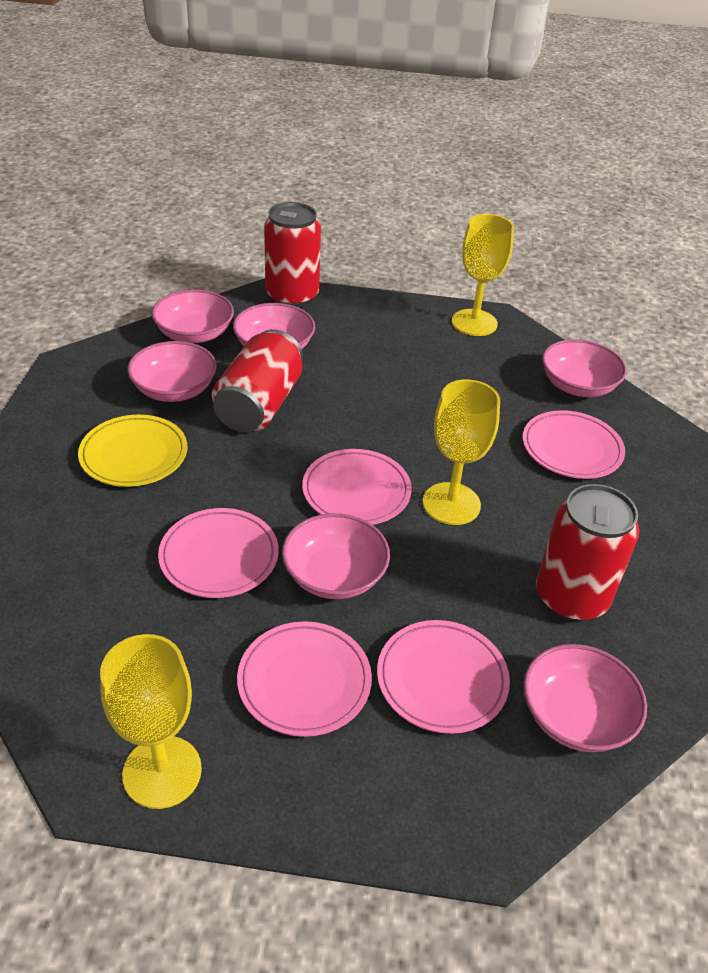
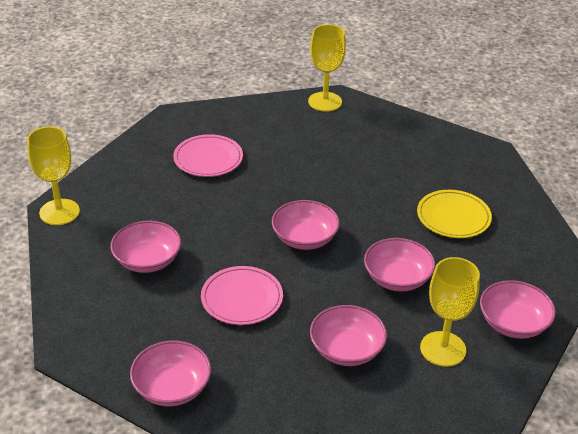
pink plate: [158,508,279,598] [237,621,372,737] [302,449,412,525] [377,620,510,734] [522,410,625,479] = 5 -> [173,134,243,177] [201,266,283,325] = 2
red can: [212,329,303,432] [264,202,321,307] [536,484,639,621] = 3 -> none = 0

